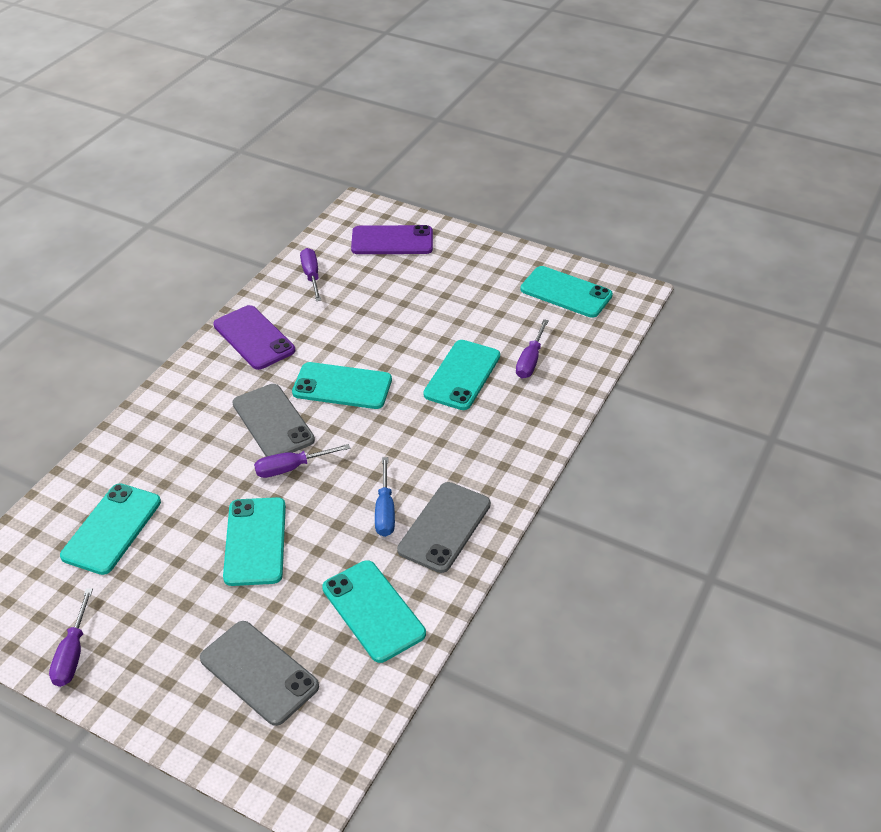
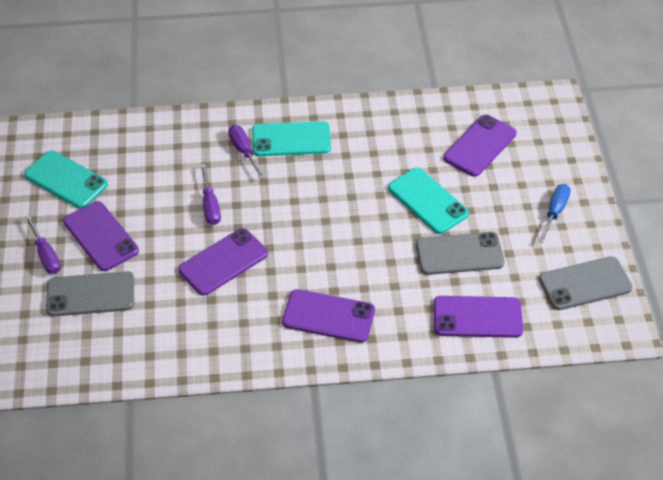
purple phone: [213,305,295,370] [351,225,433,254] = 2 -> [63,201,139,271] [178,228,268,296] [282,289,375,343] [434,296,523,338] [444,115,517,177] = 5
purple screwdriver: [49,588,93,687] [254,444,350,478] [300,248,321,301] [516,319,549,378] = 4 -> [25,215,61,274] [200,164,221,225] [229,125,265,179] = 3
turquoise phone: [60,484,161,575] [223,497,286,586] [292,362,392,409] [322,560,426,663] [423,340,500,410] [520,266,613,318] = 6 -> [24,150,108,209] [252,121,331,156] [388,168,469,234] = 3

